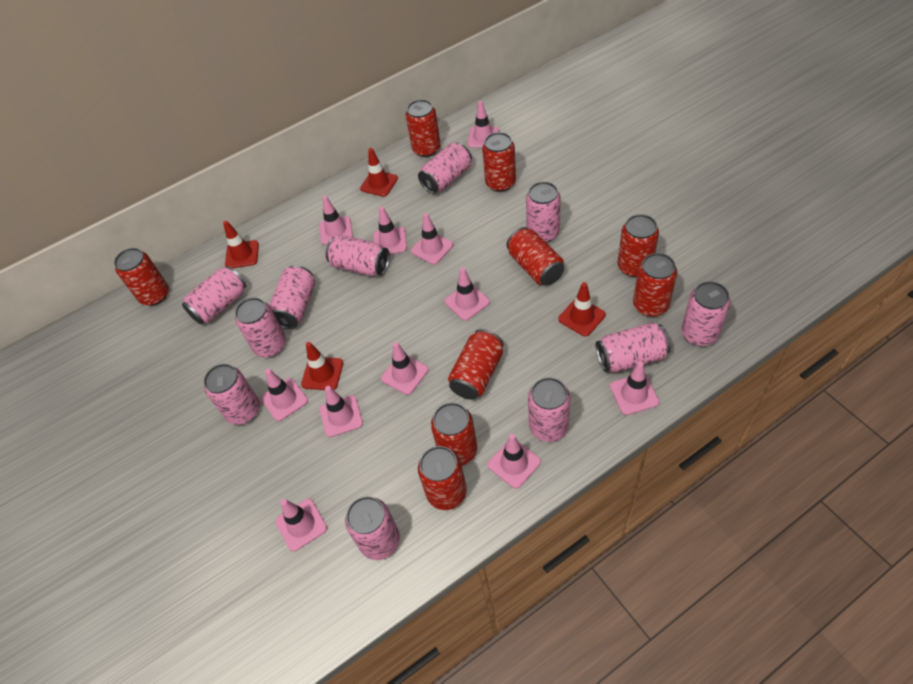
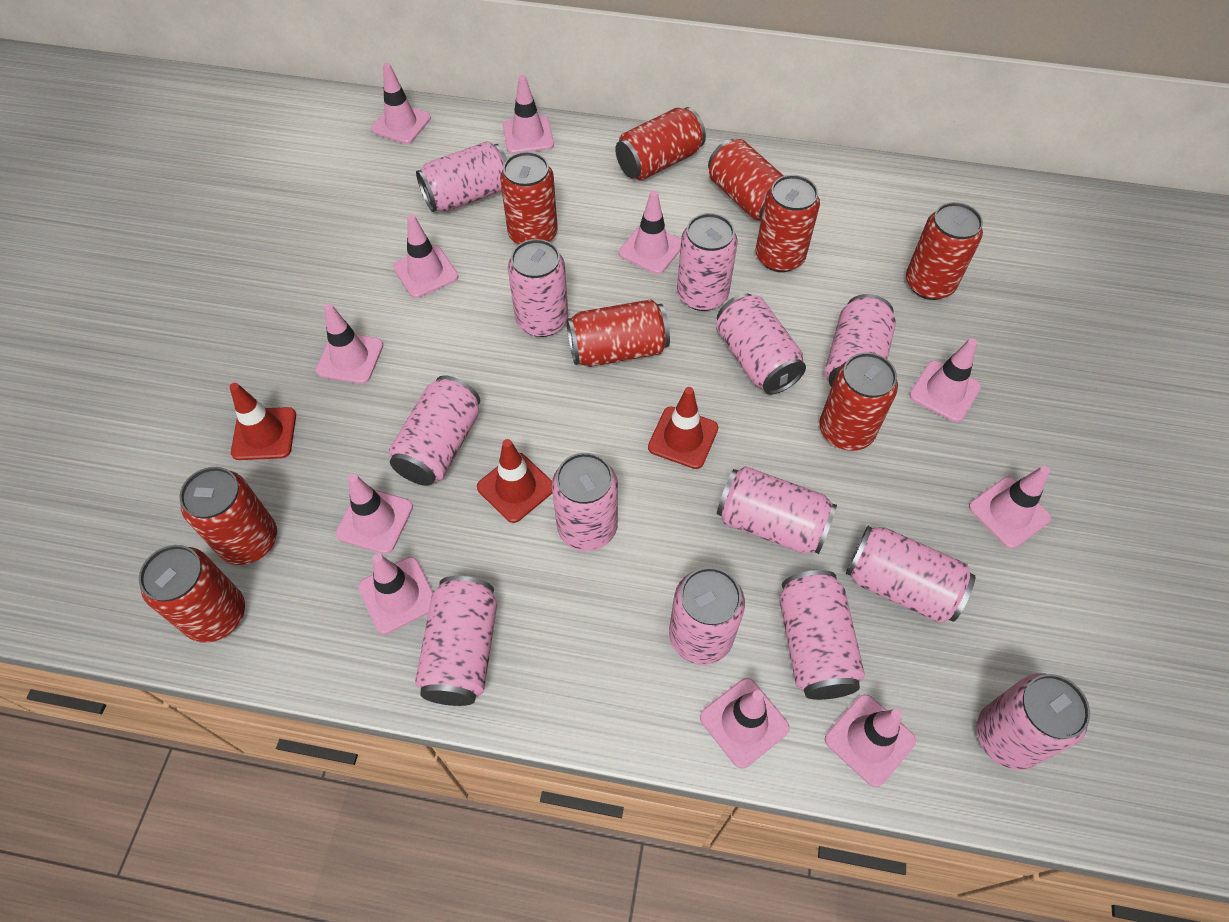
pink can: [182,266,247,324] [204,364,260,425] [235,298,286,357] [269,265,315,329] [326,235,390,277] [345,496,400,560] [418,142,472,194] [526,182,561,242] [528,377,570,442] [596,322,671,373] [681,281,731,346] = 11 -> [389,375,480,486] [415,576,497,706] [416,141,507,212] [508,239,568,337] [552,453,618,551] [669,567,745,665] [677,213,737,311] [716,293,806,395] [717,466,837,554] [779,570,865,700] [825,294,896,387] [846,526,975,623] [976,673,1090,770] = 13
red traffic cone: [223,221,259,268] [301,342,343,390] [360,148,398,197] [558,282,606,336] = 4 -> [230,383,296,460] [477,439,552,523] [648,387,718,469] = 3

